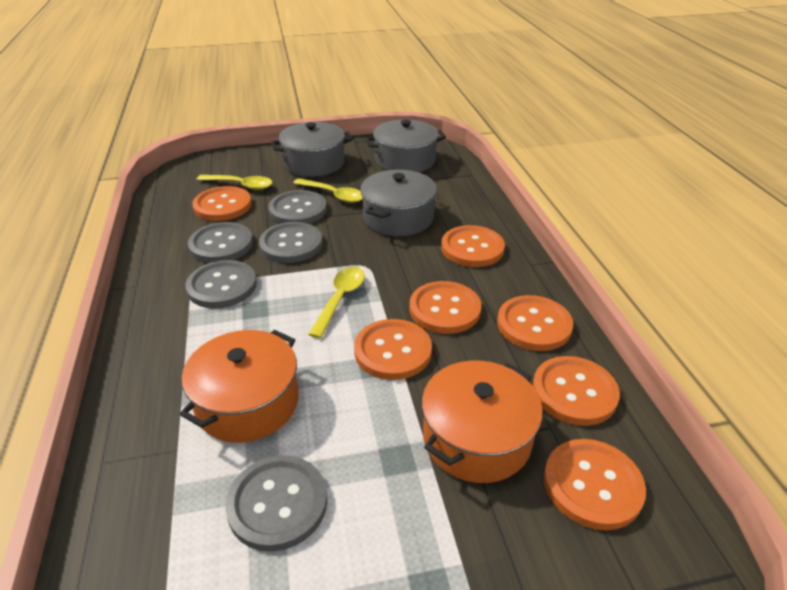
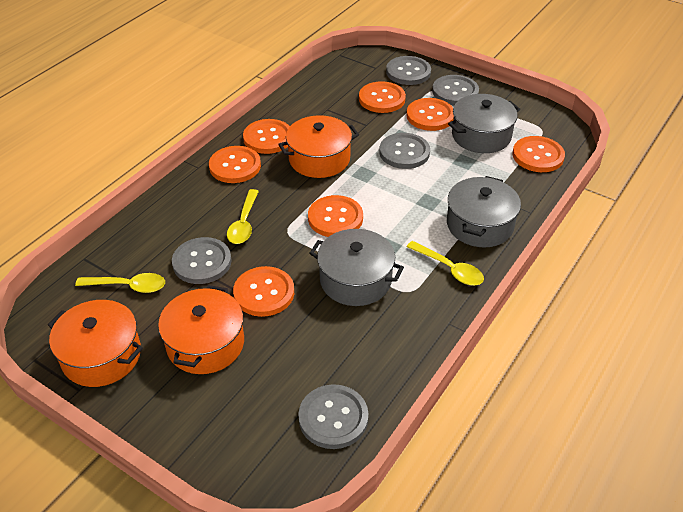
orange pot: [180,330,299,443] [422,360,543,483] = 2 -> [48,300,143,387] [158,285,244,374] [278,115,359,178] = 3

